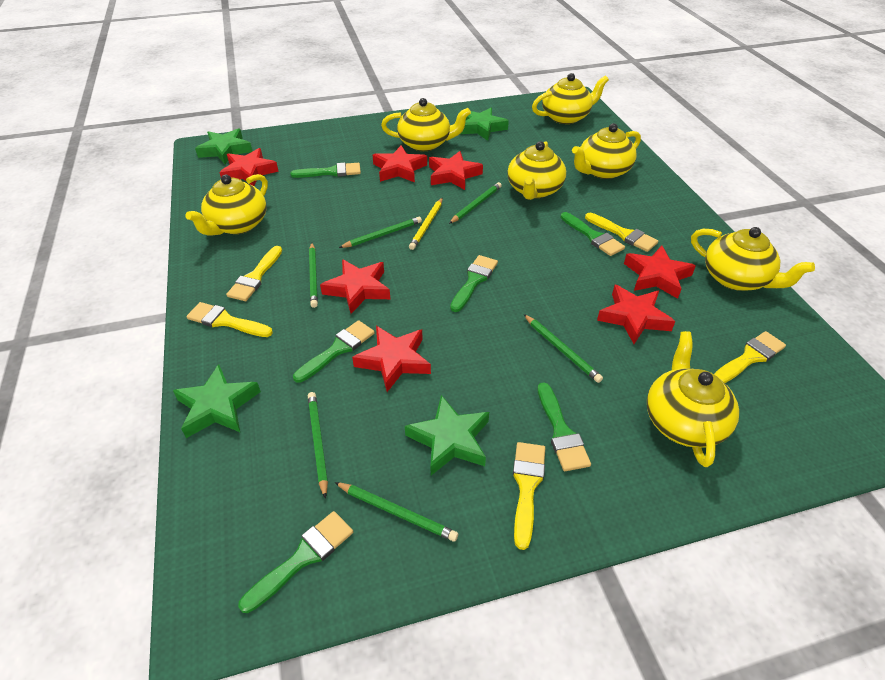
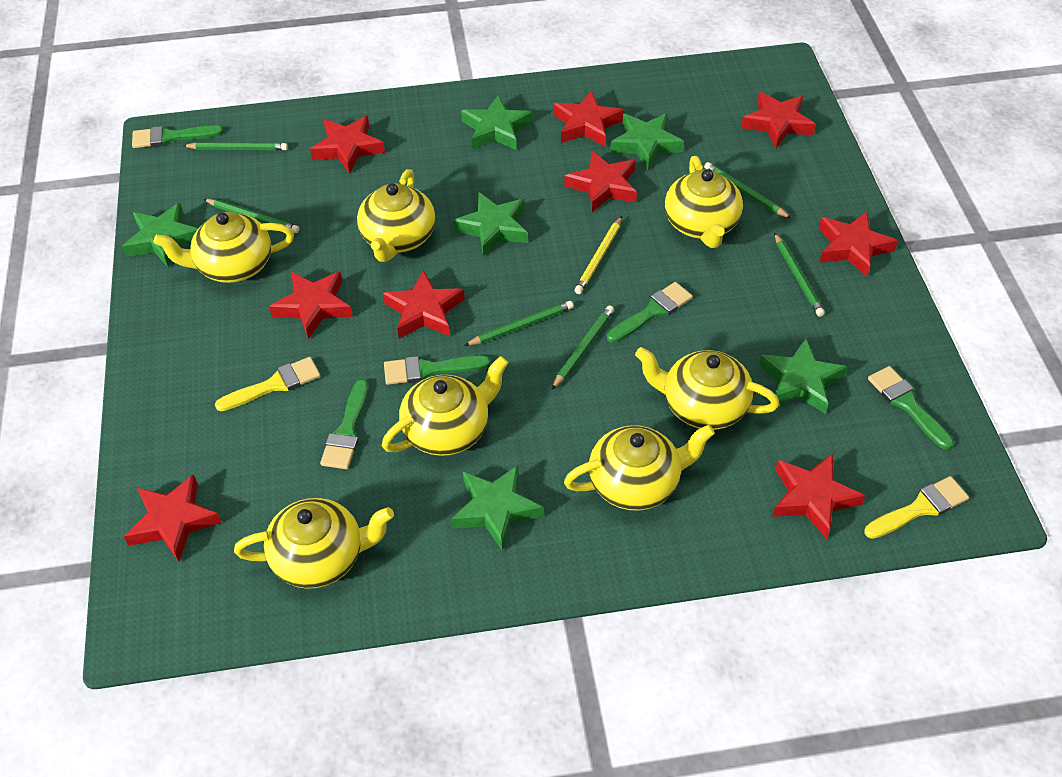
green brush: [238,511,353,613] [290,163,361,178] [293,320,375,383] [450,255,498,312] [537,382,591,471] [560,212,625,256] = 6 -> [132,125,223,148] [320,379,368,469] [384,355,490,385] [607,282,693,343] [868,366,954,450] = 5
green star: [173,364,261,438] [195,128,253,164] [405,395,489,475] [460,108,509,141] = 4 -> [122,203,198,267] [451,465,544,551] [453,192,528,257] [461,95,533,150] [610,113,684,169] [759,338,847,414] = 6
red star: [219,148,279,186] [320,259,390,314] [352,326,431,392] [373,145,427,182] [429,151,483,190] [597,285,675,344] [624,246,696,299] = 7 -> [124,474,222,562] [269,271,353,339] [310,116,385,174] [383,270,465,339] [553,91,624,147] [565,151,637,212] [741,92,816,148] [772,453,866,539] [819,211,898,277] = 9
yellow brush: [186,302,273,337] [226,246,282,301] [513,442,545,550] [585,213,658,252] [714,331,786,383] = 5 -> [215,357,321,411] [864,476,969,539] = 2

